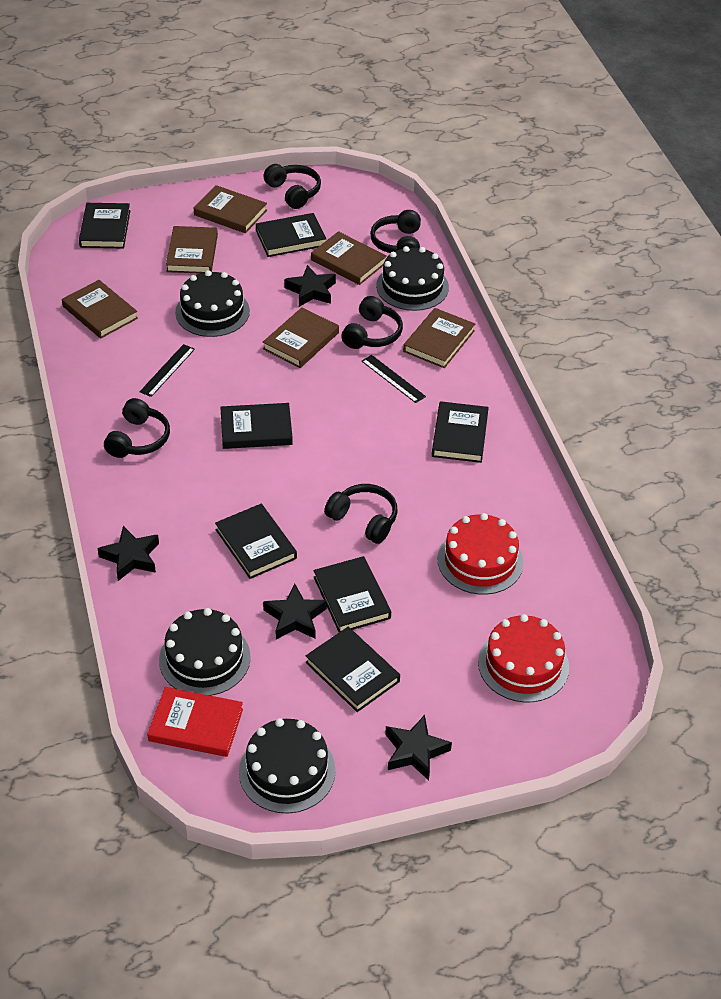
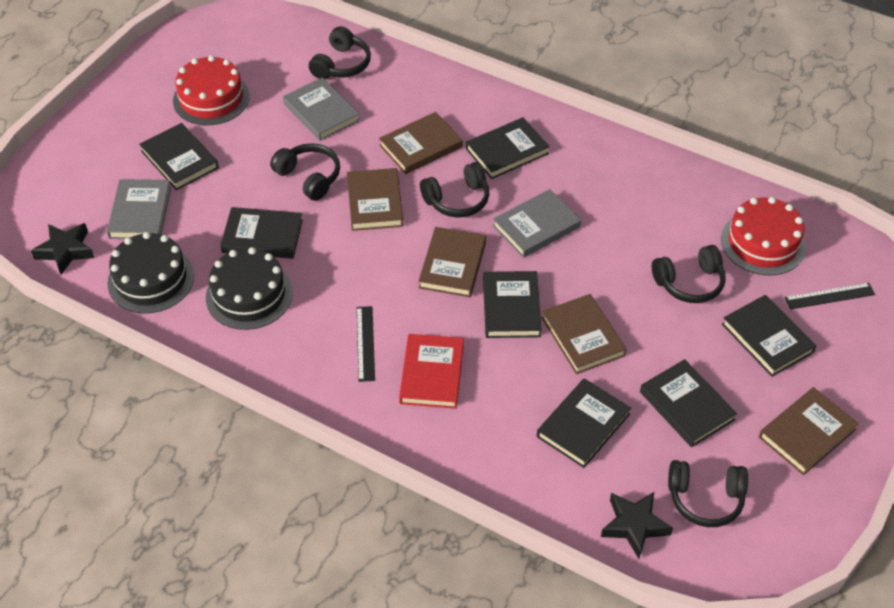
black cake: [159,608,251,696] [175,270,250,337] [239,718,336,814] [376,246,449,311] = 4 -> [107,232,194,314] [206,247,293,330] = 2
black star: [97,526,159,581] [263,583,327,639] [284,265,336,307] [385,715,452,780] = 4 -> [31,223,94,275] [601,492,673,559] = 2
brown book: [62,280,138,339] [166,226,218,274] [194,185,267,233] [263,307,339,368] [311,231,387,285] [403,308,475,368] = 6 -> [347,168,403,231] [379,112,463,174] [418,227,486,297] [542,294,627,374] [759,387,859,475] = 5
grey book: none = 0 -> [107,179,171,239] [283,77,360,141] [493,189,581,258] = 3

